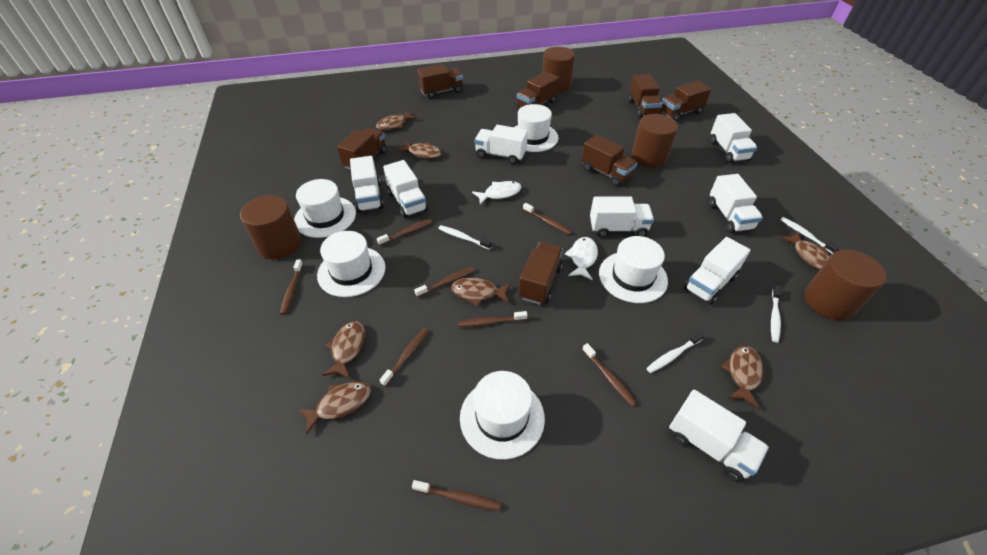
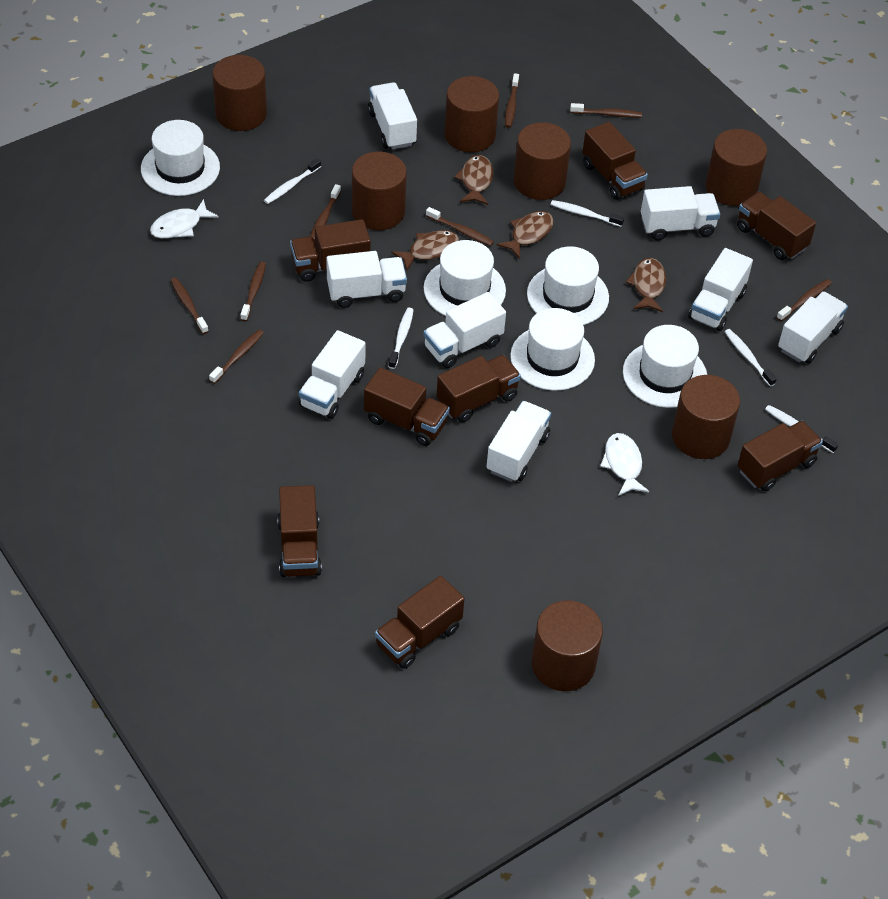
brown cylinder: [240,195,302,259] [542,47,575,92] [631,114,678,168] [804,250,886,320] = 4 -> [212,55,267,131] [352,152,407,230] [444,76,499,152] [513,122,571,200] [531,600,603,691] [672,375,740,459] [705,129,767,206] = 7
brown fish: [297,382,371,435] [322,321,365,379] [376,110,417,130] [397,141,442,158] [451,278,511,306] [721,346,764,408] [780,232,830,270] = 7 -> [391,230,459,270] [454,155,493,205] [497,211,554,258] [626,258,666,312] = 4
brown truck: [337,128,387,170] [417,64,463,99] [517,71,559,108] [518,242,563,305] [581,135,637,186] [628,74,663,118] [660,81,711,121] = 7 -> [277,485,322,577] [290,219,371,282] [364,367,450,446] [375,576,465,669] [436,355,521,422] [582,122,648,200] [737,192,816,260] [737,421,823,491] = 8
white toothbrush: [438,225,492,250] [646,331,705,373] [771,285,781,343] [780,217,840,254] = 4 -> [264,158,321,204] [389,308,414,369] [551,200,624,227] [725,329,776,387] [765,405,838,453] = 5

